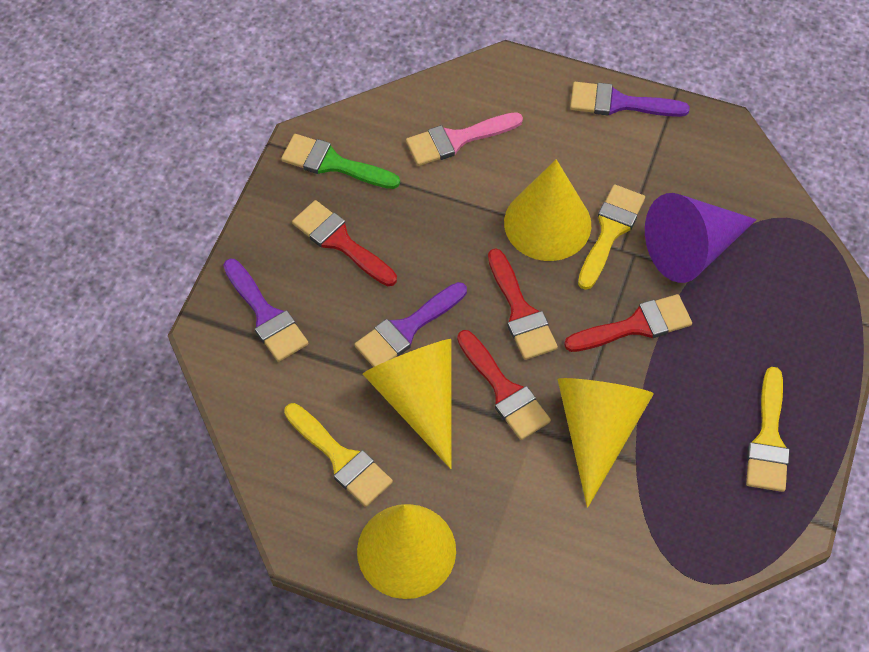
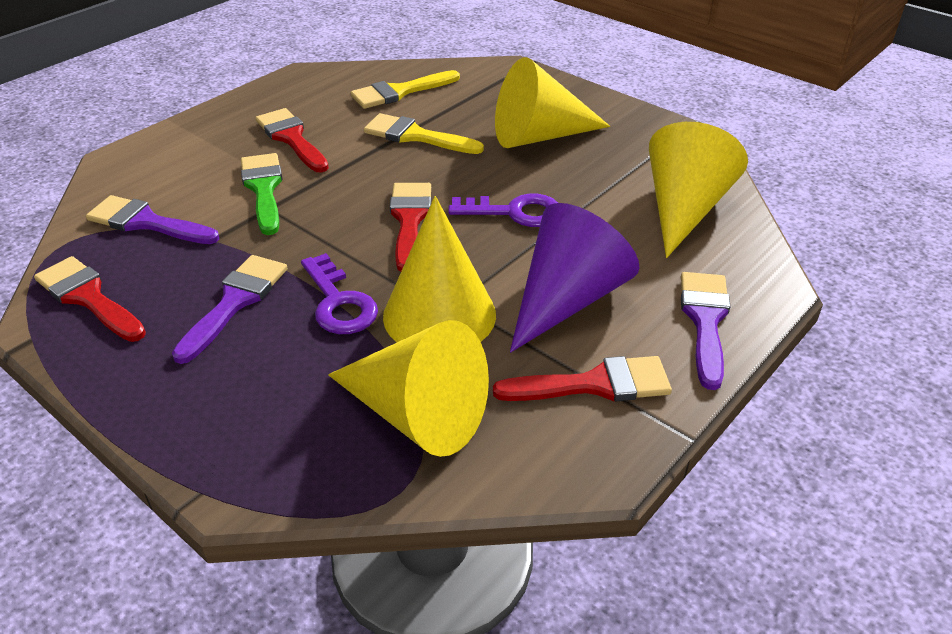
pink brush: [406,112,523,166] = 1 -> none = 0
purple key: none = 0 -> [301,253,378,334] [448,194,558,227] = 2
yellow brush: [284,403,393,507] [578,184,645,290] [746,367,789,492] = 3 -> [351,70,460,109] [364,113,484,154] = 2

